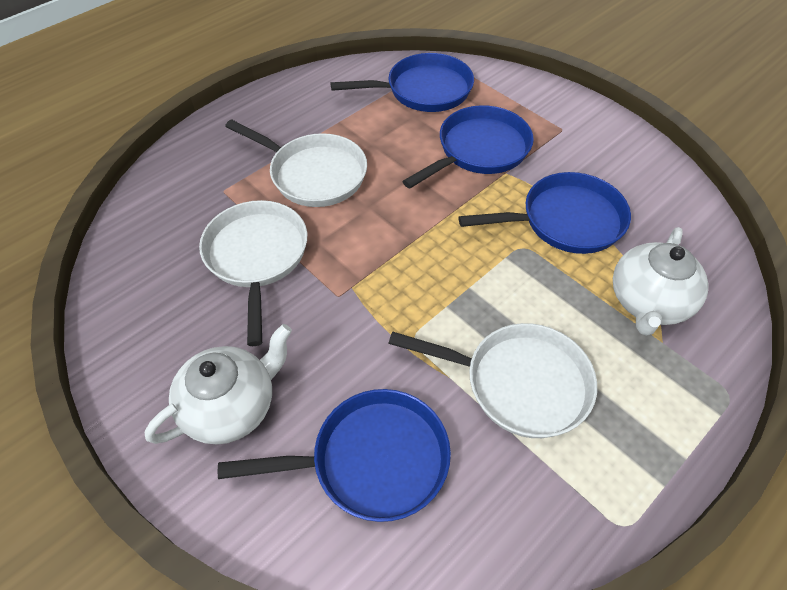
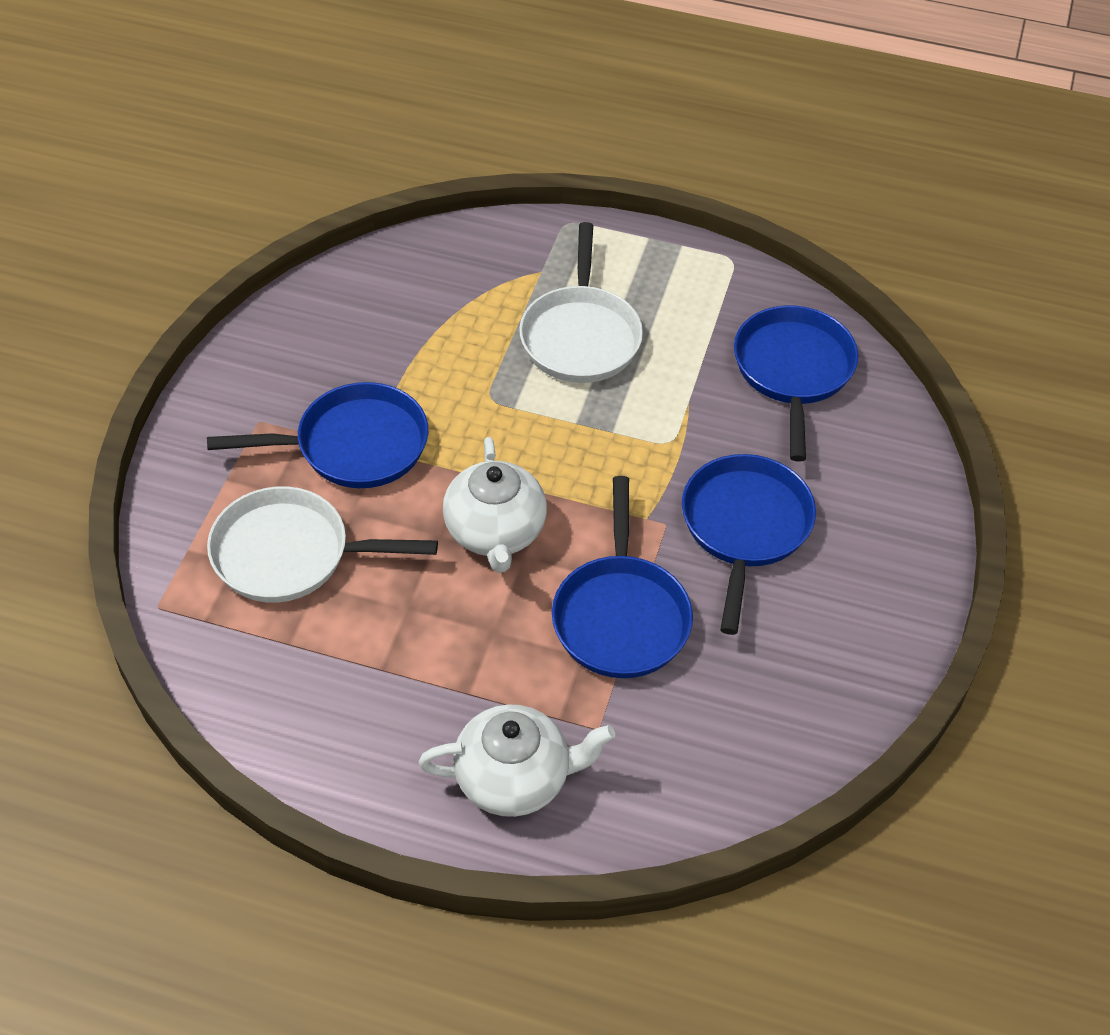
white pan: [199,200,307,346] [225,119,367,207] [388,323,597,438] = 3 -> [207,486,438,602] [519,222,643,383] = 2

